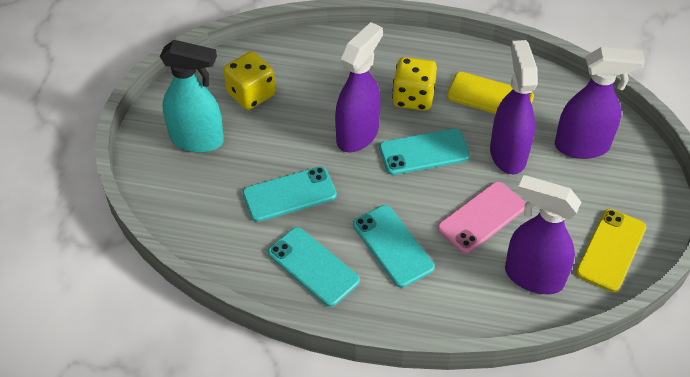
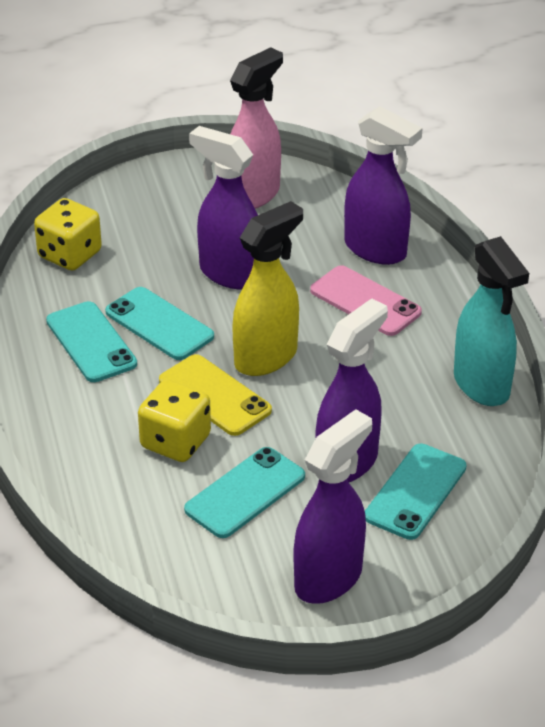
pink spray bottle: none = 0 -> [230,47,283,209] = 1
yellow phone: [447,72,534,114] [576,209,646,292] = 2 -> [159,354,272,436] = 1
yellow spray bottle: none = 0 -> [232,201,303,376] = 1

